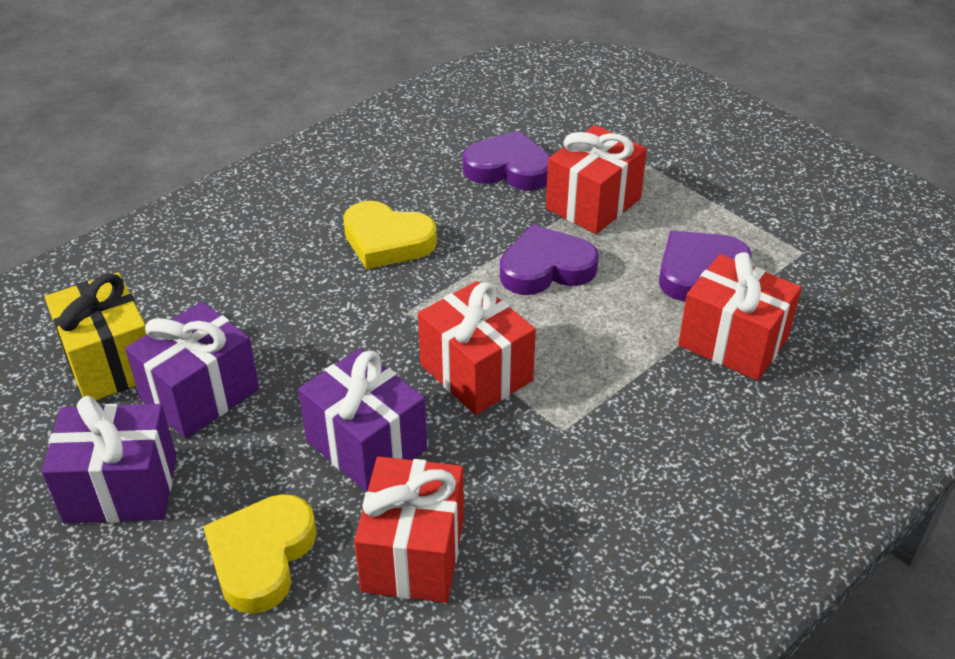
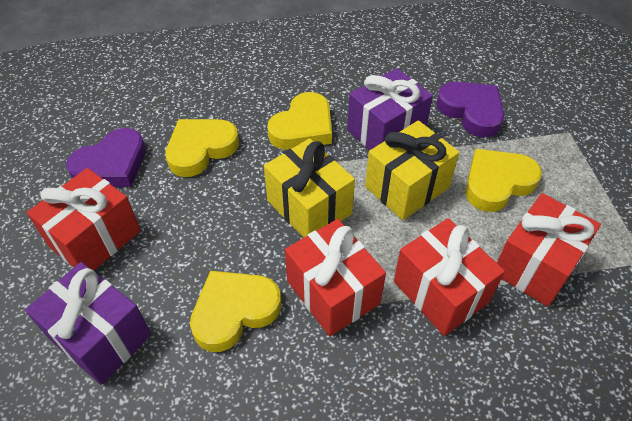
purple gift: [42,396,176,523] [125,302,259,439] [298,348,427,492] = 3 -> [25,262,151,385] [347,68,433,150] = 2
purple heart: [463,130,550,190] [500,225,599,295] [659,231,752,301] = 3 -> [66,128,146,187] [436,81,505,138] = 2
yellow gift: [45,272,147,400] = 1 -> [264,138,355,238] [365,120,459,220] = 2
yellow heart: [203,494,317,614] [343,201,437,269] = 2 -> [165,119,239,177] [190,271,281,352] [267,92,332,150] [465,149,542,212] = 4

